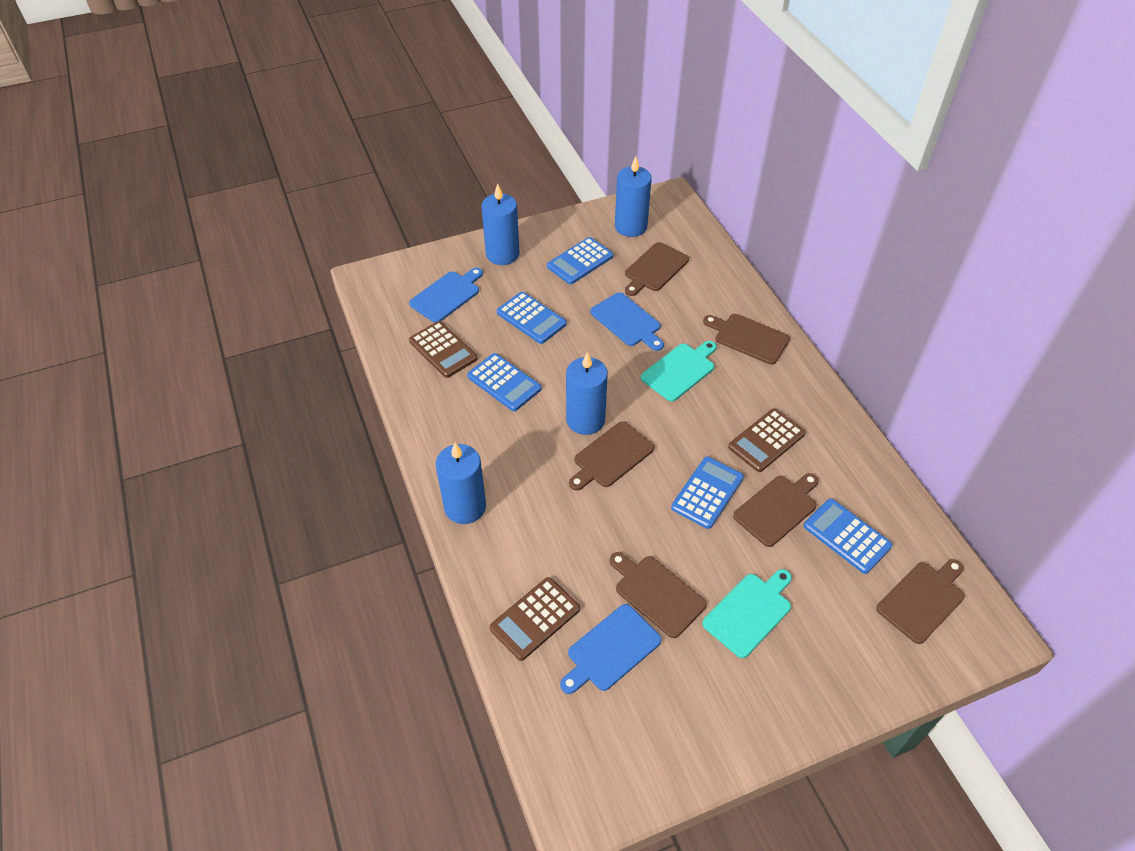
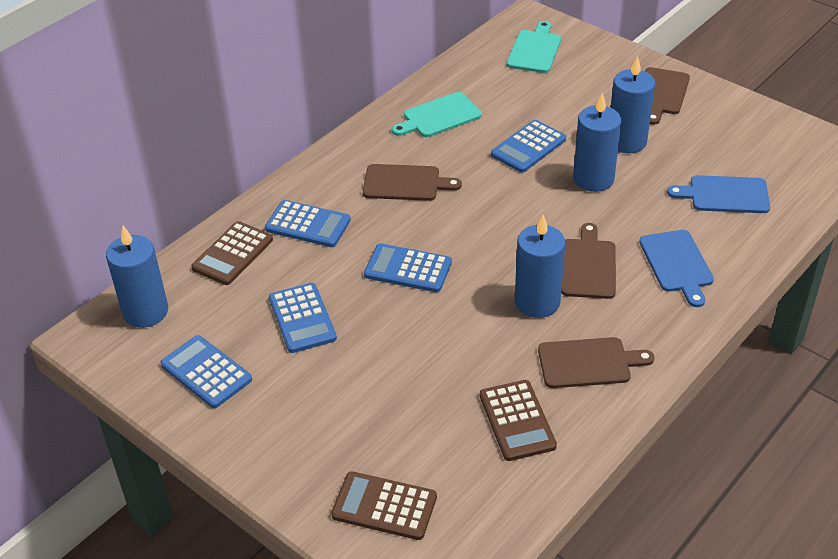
blue cutting board: [409,267,483,323] [560,604,661,694] [590,292,664,351] = 3 -> [639,230,714,307] [667,175,770,213] = 2
brown cutting board: [569,421,654,491] [609,552,707,638] [625,242,689,296] [703,314,790,365] [733,473,819,547] [876,559,965,644] = 6 -> [363,164,462,201] [538,337,654,388] [561,223,616,299] [645,67,690,125] = 4

